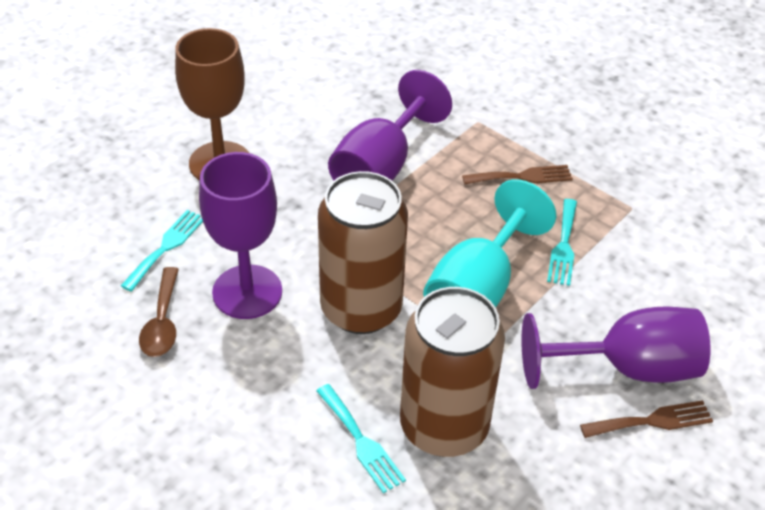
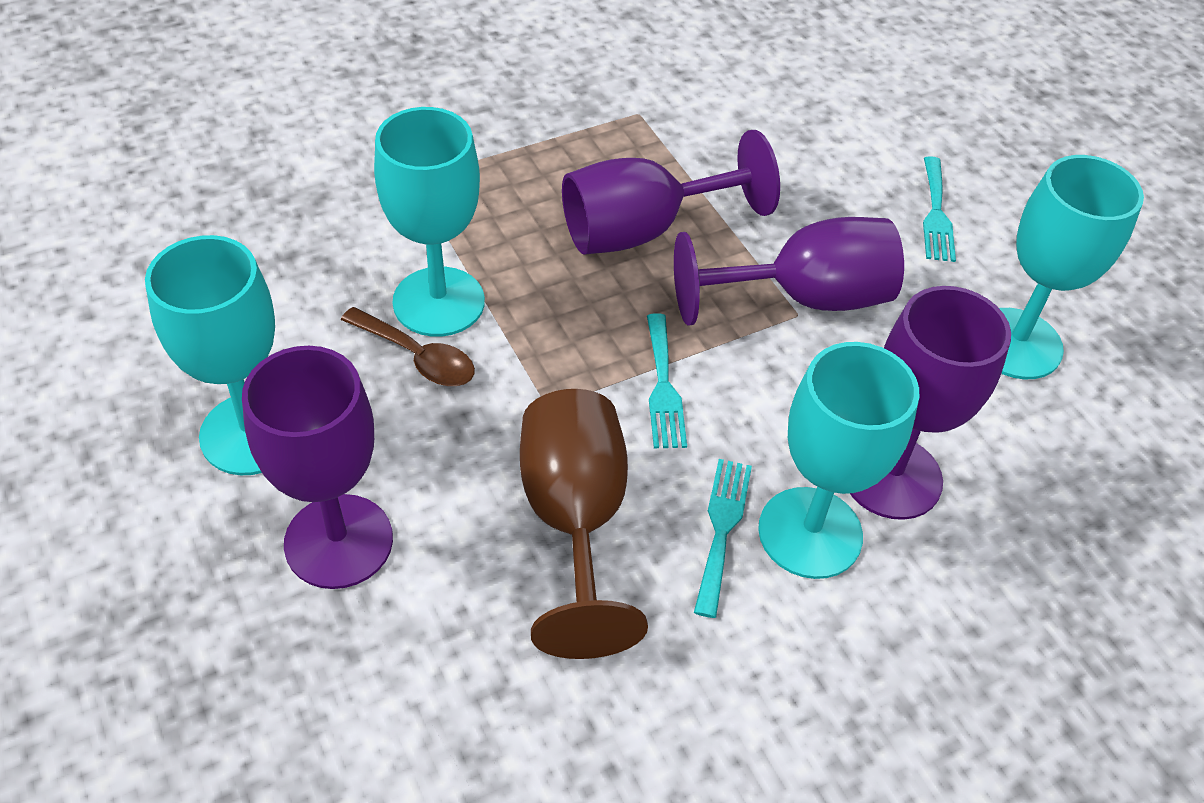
brown can: [318,171,408,334] [400,287,505,457] = 2 -> none = 0
brown fork: [462,165,573,185] [580,400,713,438] = 2 -> none = 0
purple goblet: [199,152,282,319] [328,70,452,181] [521,307,710,389] = 3 -> [242,346,393,589] [562,130,780,255] [674,217,904,326] [850,286,1011,520] = 4
turquoise goblet: [423,179,556,307] = 1 -> [145,235,275,475] [374,107,485,337] [758,342,919,579] [999,155,1144,379] = 4

